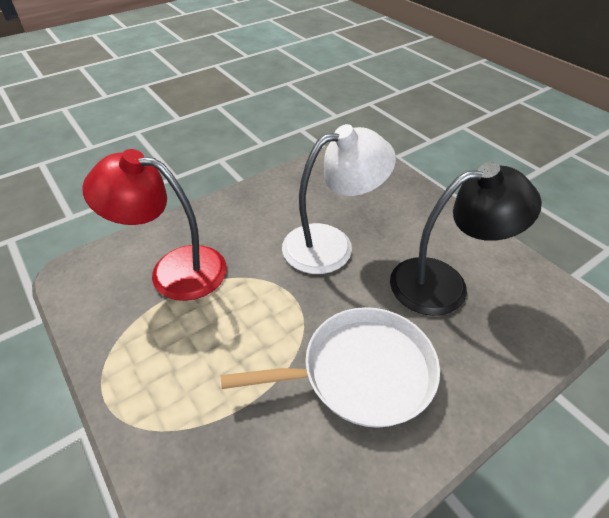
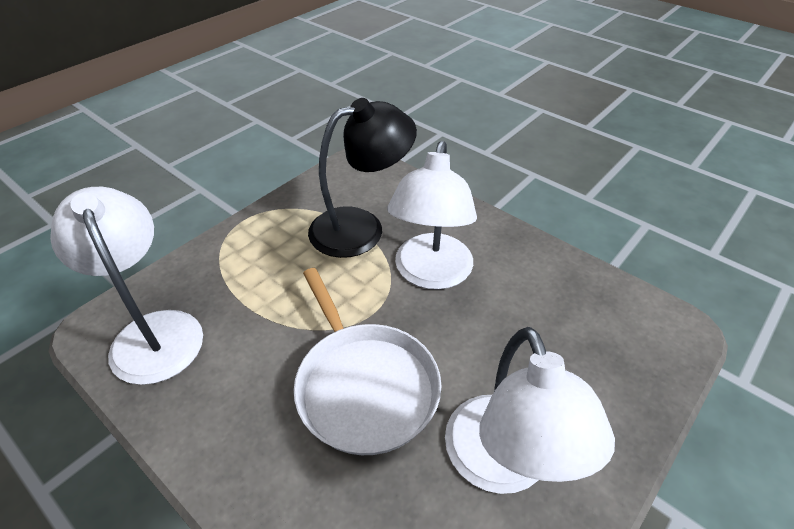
red lamp: [82,149,227,301] = 1 -> none = 0
white lamp: [282,124,396,274] = 1 -> [50,187,203,385] [387,141,477,290] [445,327,615,494] = 3

